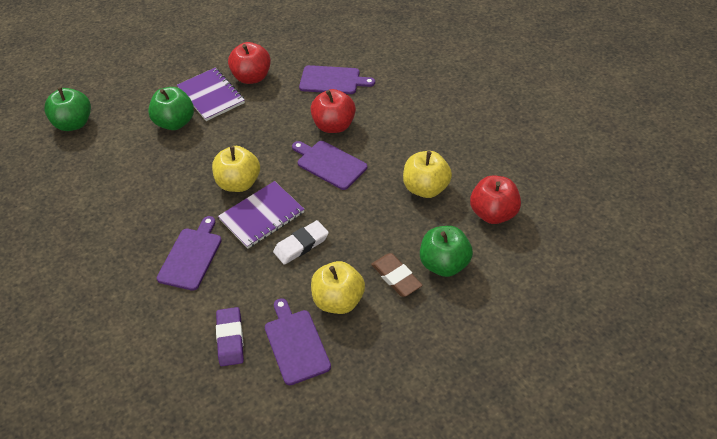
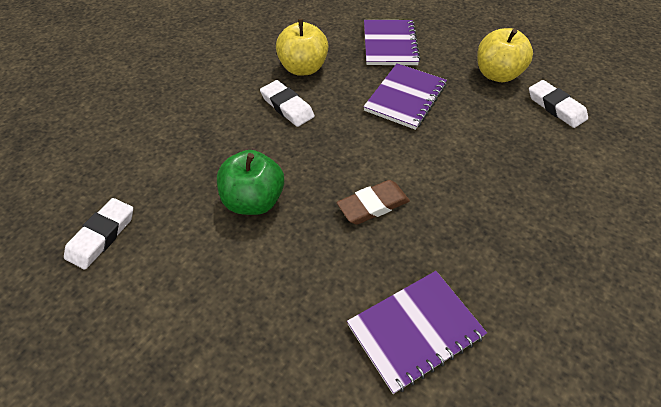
green apple: [44,87,91,131] [148,87,194,130] [420,226,473,277] = 3 -> [217,150,284,215] = 1
purple cutting board: [157,216,222,291] [265,298,331,385] [292,141,367,190] [299,65,375,94] = 4 -> none = 0
purple eraser: [216,307,244,366] = 1 -> none = 0
purple notebook: [177,68,245,121] [218,181,305,248] = 2 -> [347,271,487,394] [363,63,447,130] [364,20,421,65] = 3
red apple: [228,42,271,84] [310,89,356,133] [470,175,521,224] = 3 -> none = 0
white eraser: [273,220,329,265] = 1 -> [64,198,133,270] [260,80,315,127] [529,80,588,128] = 3
yellow apple: [212,146,260,192] [311,261,365,314] [403,151,452,198] = 3 -> [276,19,328,76] [477,28,533,82] = 2

